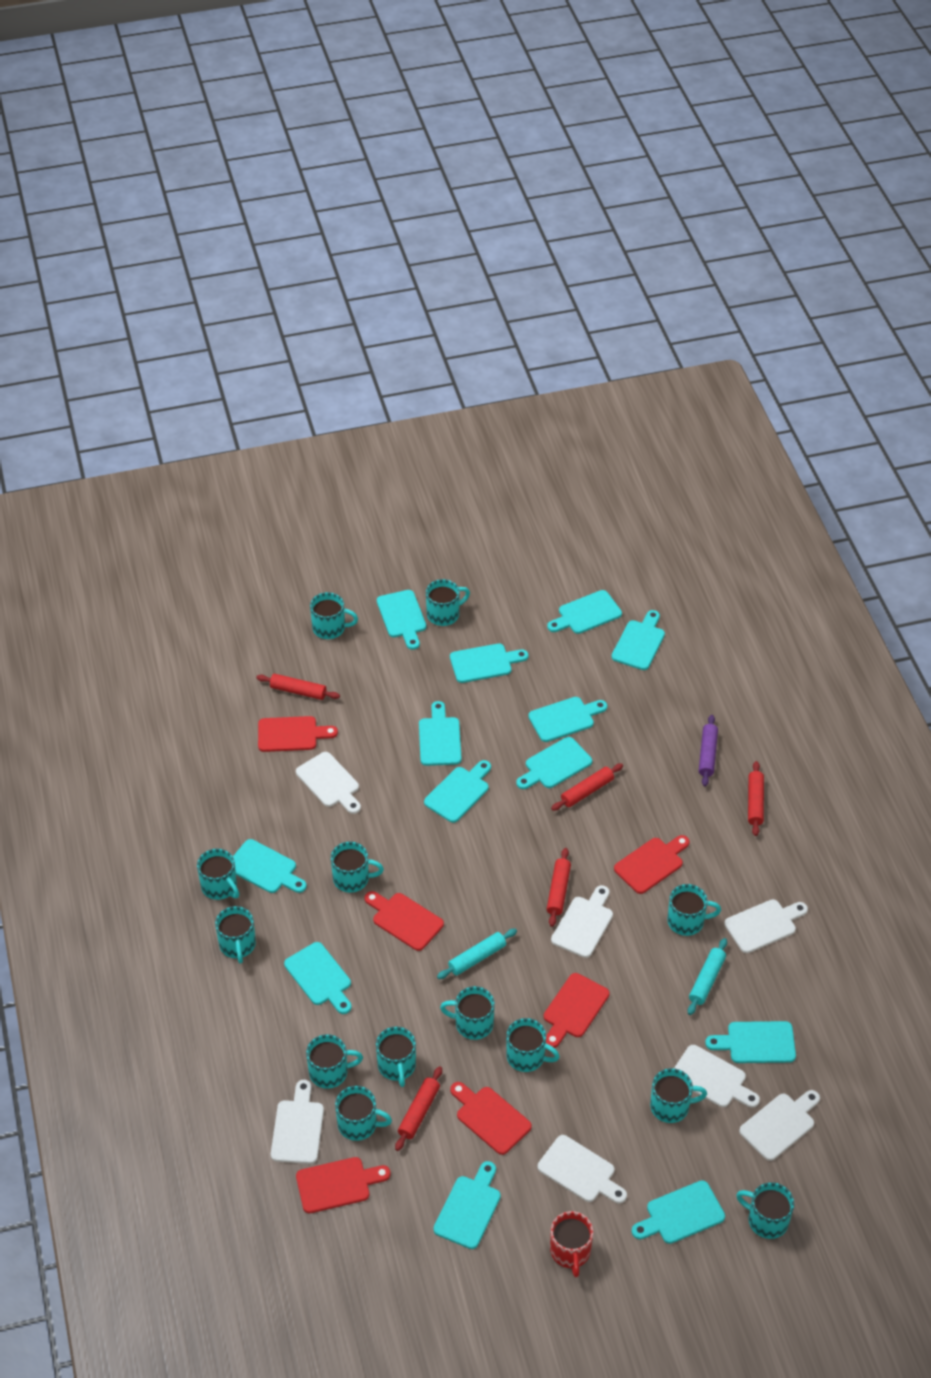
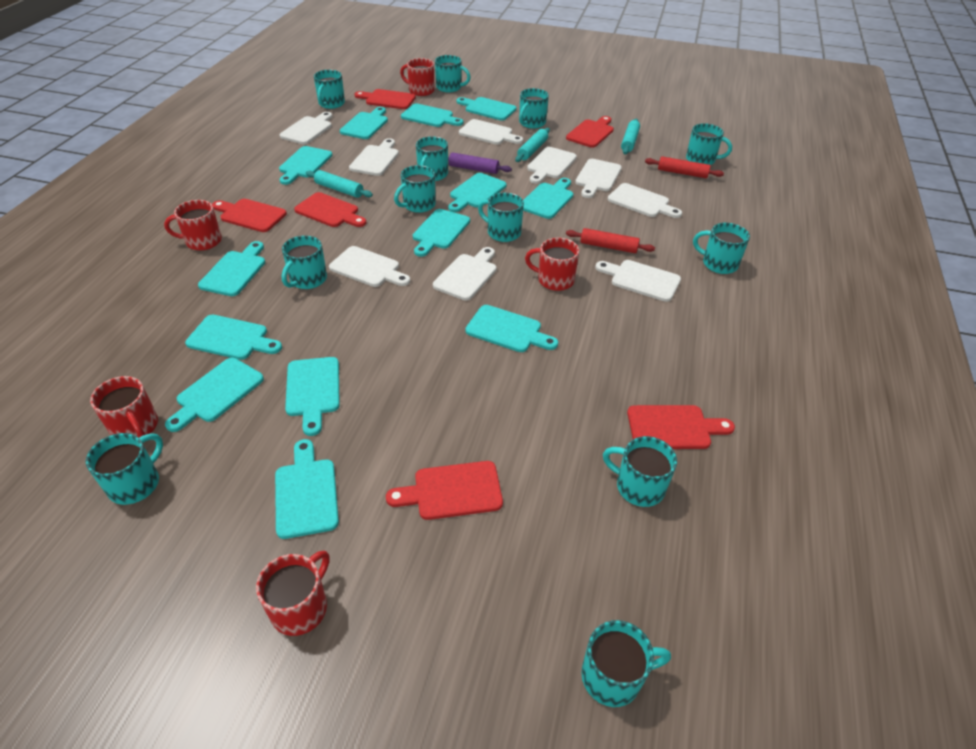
red mug: [550,1211,593,1277] = 1 -> [90,376,158,438] [164,200,222,251] [256,551,330,636] [400,58,435,96] [525,238,580,291] = 5
red rolling pin: [256,674,340,700] [395,1066,442,1151] [547,848,571,927] [551,763,623,811] [748,761,764,836] = 5 -> [566,228,655,253] [645,156,724,178] = 2
turquoise mug: [197,849,239,900] [215,906,256,964] [306,1034,363,1089] [310,592,358,639] [331,842,384,893] [335,1086,392,1141] [376,1027,416,1087] [426,579,470,626] [440,986,495,1040] [506,1018,560,1072] [650,1068,707,1123] [667,884,721,936] [736,1182,794,1239] = 13 -> [86,433,163,505] [282,235,327,289] [314,70,345,109] [394,165,436,213] [416,136,448,181] [435,55,471,92] [478,193,524,242] [519,88,549,129] [581,620,671,707] [603,436,677,507] [686,123,732,165] [693,223,750,274] = 12
turquoise rolling pin: [437,929,517,979] [688,938,727,1015] = 2 -> [306,170,373,198] [515,128,550,162] [621,119,640,154] = 3
white cutting board: [271,1080,324,1164] [296,752,361,814] [538,1135,627,1203] [551,885,613,958] [674,1045,760,1108] [724,899,808,953] [739,1090,820,1161] = 7 -> [280,112,332,144] [329,246,410,287] [349,138,399,176] [433,247,496,301] [459,119,523,145] [527,147,577,184] [575,159,622,198] [595,260,681,302] [608,183,682,218] = 9

